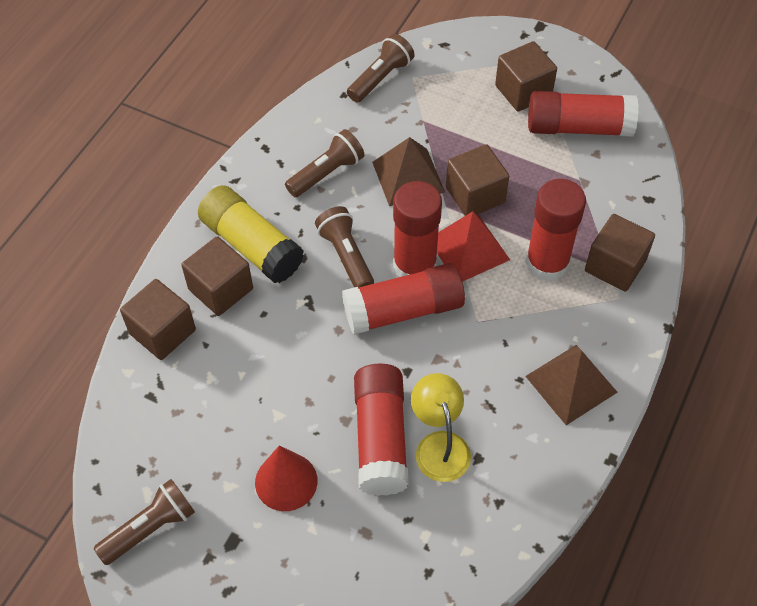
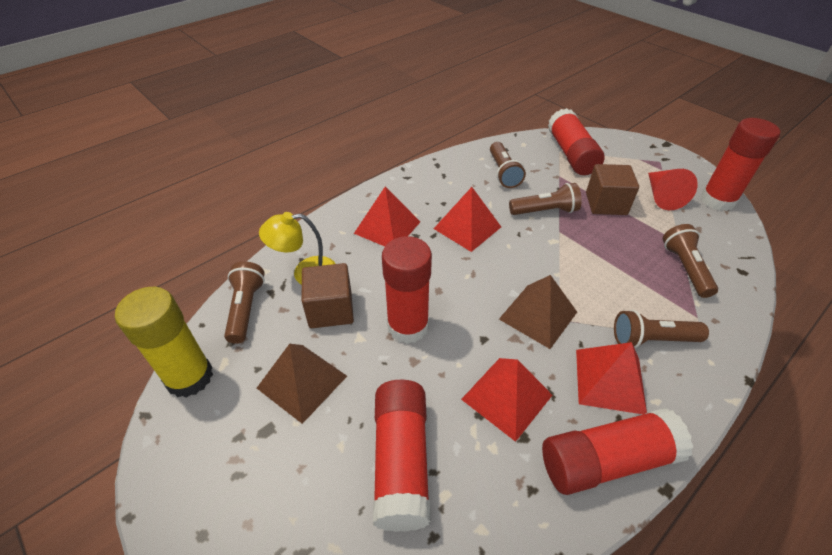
brown cube: [120,279,196,360] [181,236,253,316] [446,144,509,216] [495,41,557,111] [585,214,655,291] = 5 -> [302,263,354,328] [586,164,639,215] = 2
brown flashlight: [94,479,195,565] [285,129,365,197] [315,206,374,288] [347,34,415,103] = 4 -> [224,261,265,344] [490,142,526,188] [509,183,582,215] [614,310,709,348] [663,224,718,298] = 5
red pyramid: [437,211,510,282] = 1 -> [354,187,420,246] [434,187,501,252] [461,358,552,442] [576,342,647,414] = 4

